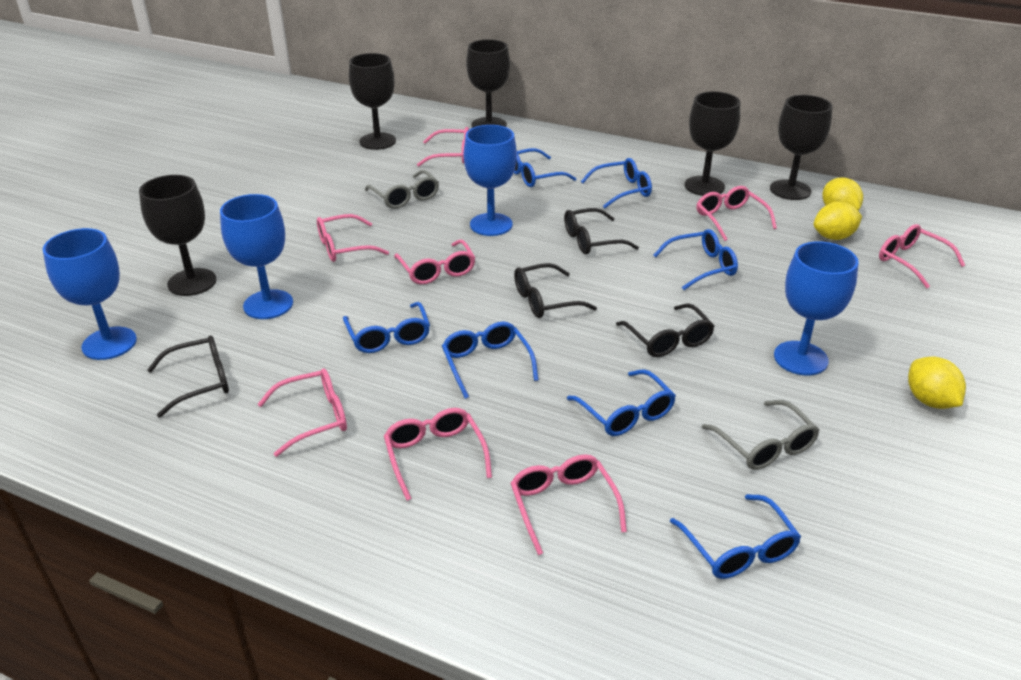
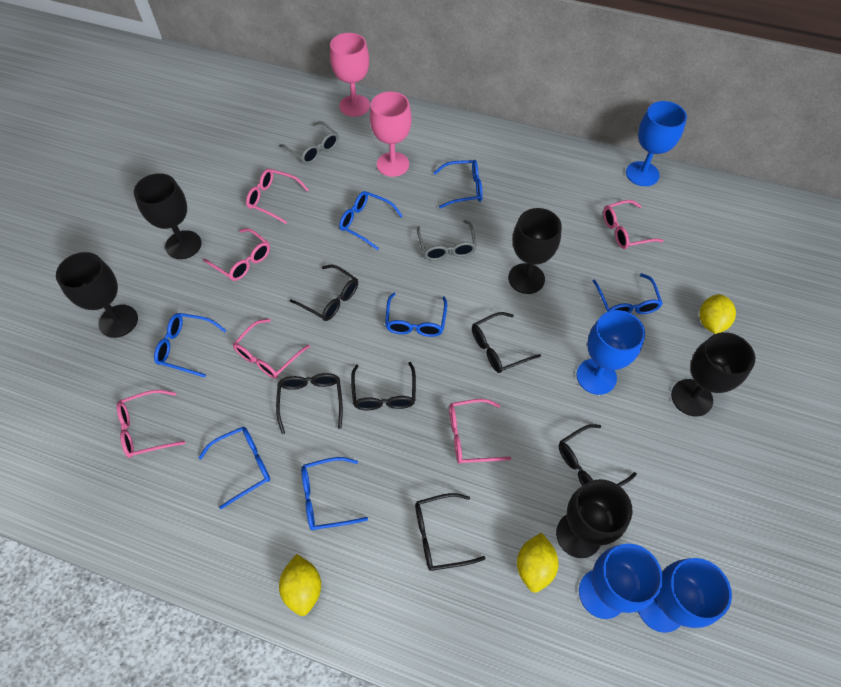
black glasses: [147,335,229,417] [514,263,597,318] [564,208,639,254] [616,303,714,357] = 4 -> [276,373,343,434] [290,264,358,321] [351,362,416,410] [415,493,486,571] [472,312,541,373] [558,424,637,487] = 6
pink glasses: [258,369,347,457] [317,214,389,262] [384,408,492,501] [394,240,476,284] [417,127,469,166] [511,454,627,555] [696,186,777,241] [879,224,965,288] = 8 -> [117,390,185,458] [203,228,270,281] [233,319,310,379] [246,169,309,224] [449,399,511,464] [603,200,664,249] = 6
pink goblet: none = 0 -> [330,33,370,117] [370,91,412,177] = 2

